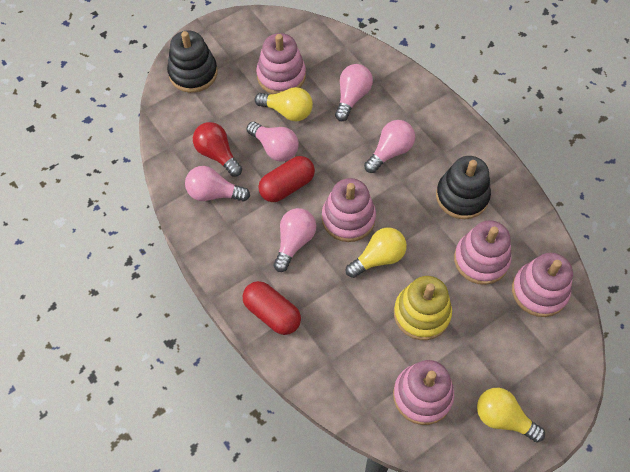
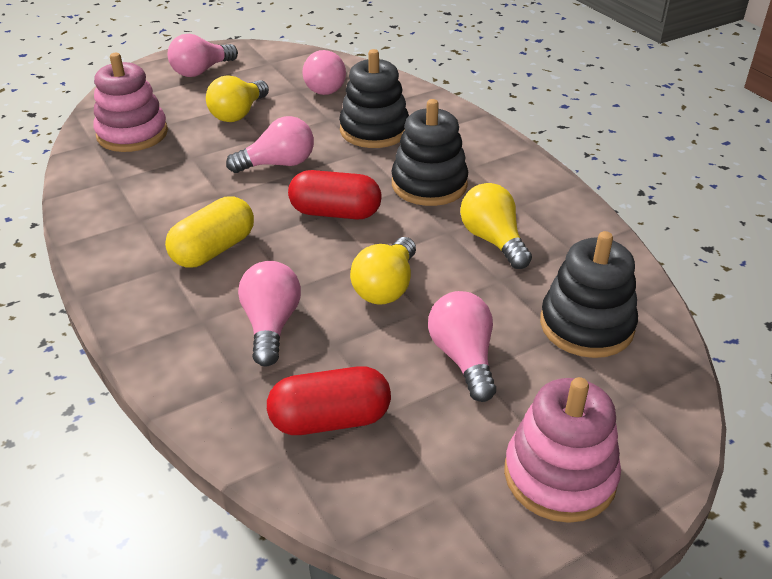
black stacking toy: [167,30,218,93] [436,156,491,219] = 2 -> [339,49,409,148] [391,99,468,206] [540,231,638,358] = 3
pink stacking toy: [256,33,306,94] [322,178,376,242] [393,360,454,425] [454,220,512,285] [512,253,573,317] = 5 -> [93,53,168,152] [504,377,621,523] = 2
red light bulb: [193,122,242,177] = 1 -> none = 0
yellow capsule: none = 0 -> [165,196,254,268] = 1
yellow stacking toy: [394,276,452,340] = 1 -> none = 0

